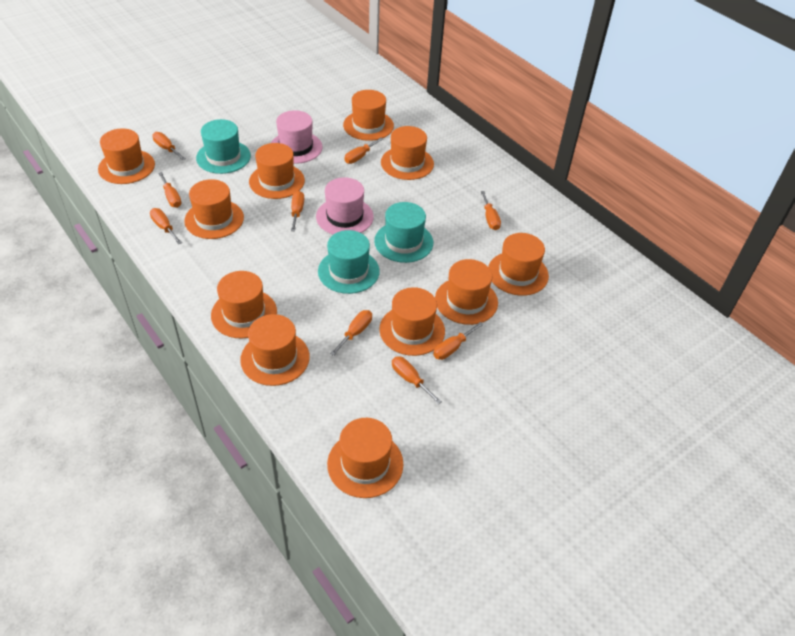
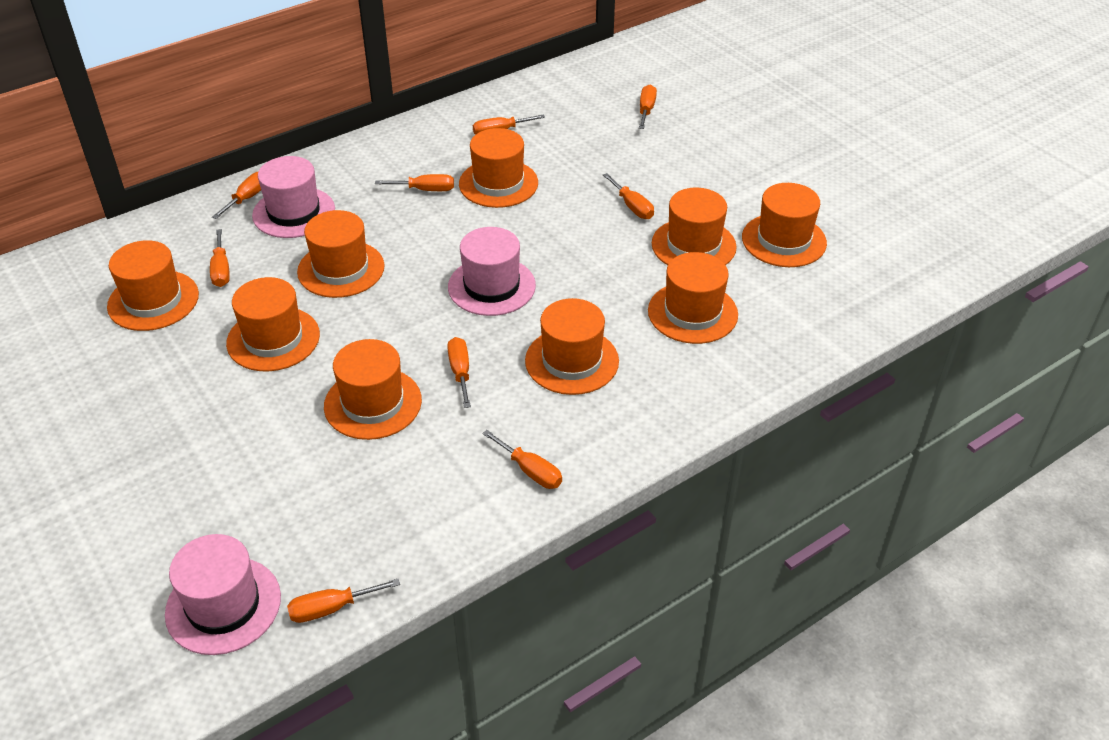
orange hat: [98,128,155,184] [184,179,244,239] [211,271,277,338] [240,314,310,386] [249,143,305,199] [327,418,404,498] [343,90,394,141] [379,287,445,356] [381,126,434,180] [435,259,498,325] [488,233,549,296] = 11 -> [107,240,199,331] [226,277,320,371] [297,210,385,298] [324,339,422,440] [459,128,538,208] [525,298,619,395] [648,252,738,344] [652,188,737,265] [742,183,827,267] = 9
pink hat: [271,110,323,164] [316,177,374,235] = 2 -> [165,534,281,655] [252,156,335,238] [448,227,536,316] = 3
turquoise hat: [196,119,251,174] [318,230,380,294] [374,202,433,263] = 3 -> none = 0

